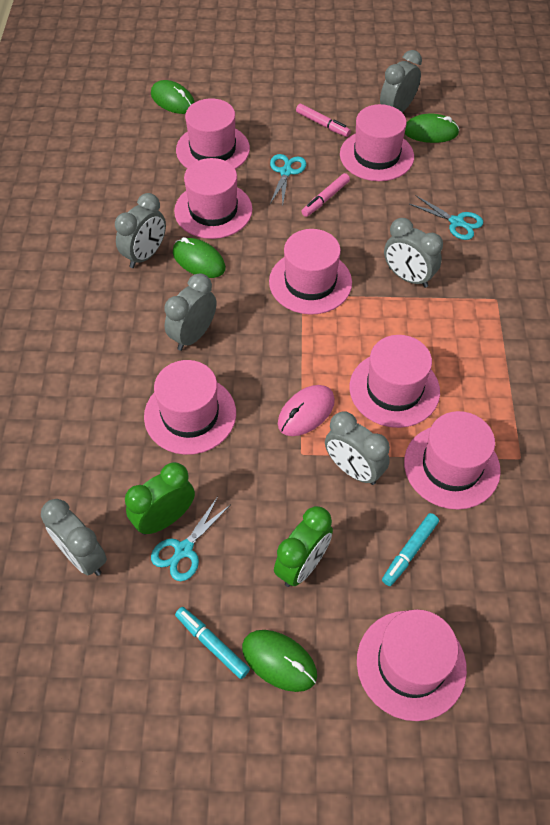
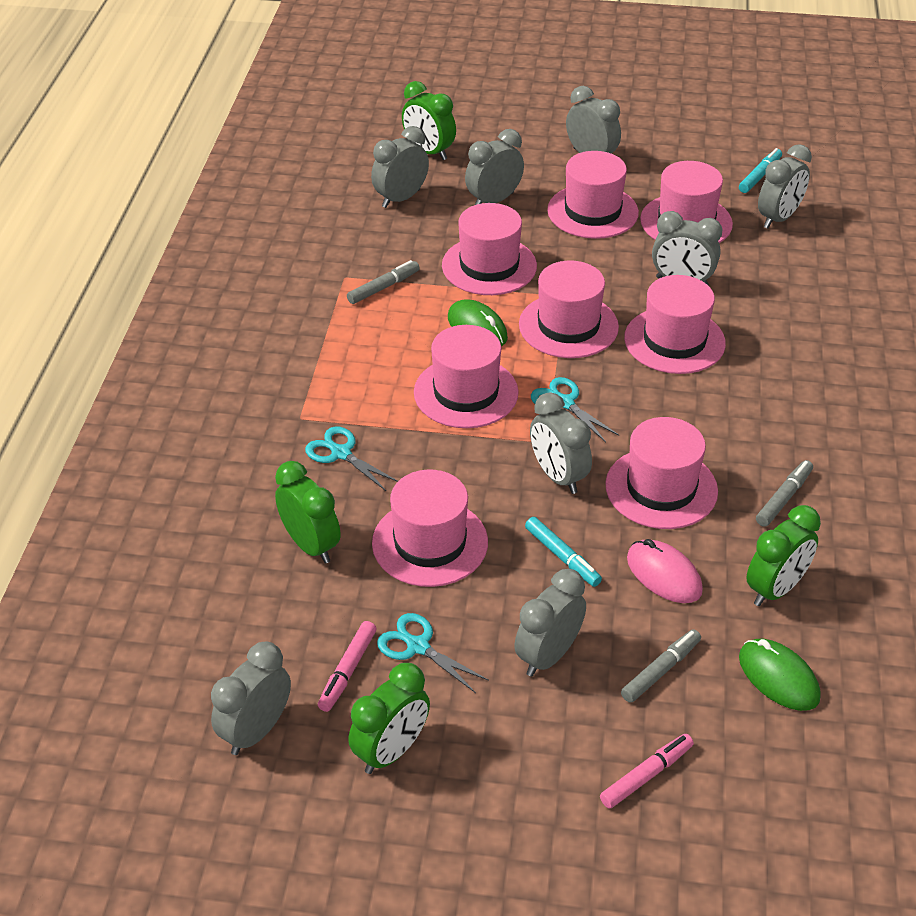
green clock: [125,462,195,535] [274,506,333,587] = 2 -> [275,461,341,564] [348,663,430,774] [402,81,456,160] [746,505,821,606] = 4
green mouse: [151,80,195,114] [173,237,226,278] [242,630,317,692] [405,114,459,143] = 4 -> [448,299,508,346] [739,639,821,711] = 2
grey clock: [41,499,107,576] [115,193,166,268] [164,273,216,351] [325,411,390,485] [380,50,422,112] [384,218,443,288] = 6 -> [211,642,291,755] [371,126,429,208] [465,129,524,205] [514,569,586,677] [530,392,592,494] [566,86,621,153] [652,211,722,286] [758,144,812,229] = 8
grey marker: none = 0 -> [347,260,420,304] [621,629,701,703] [756,460,813,527] = 3

